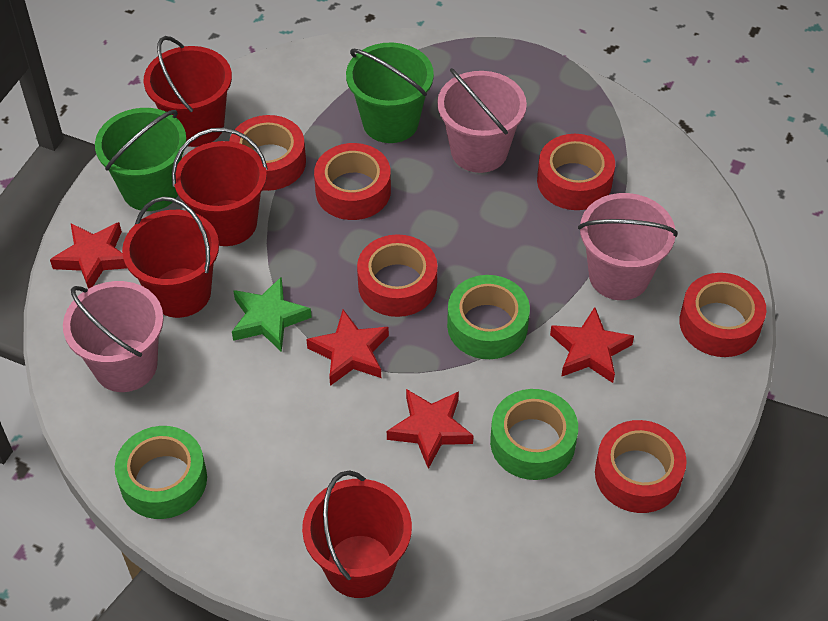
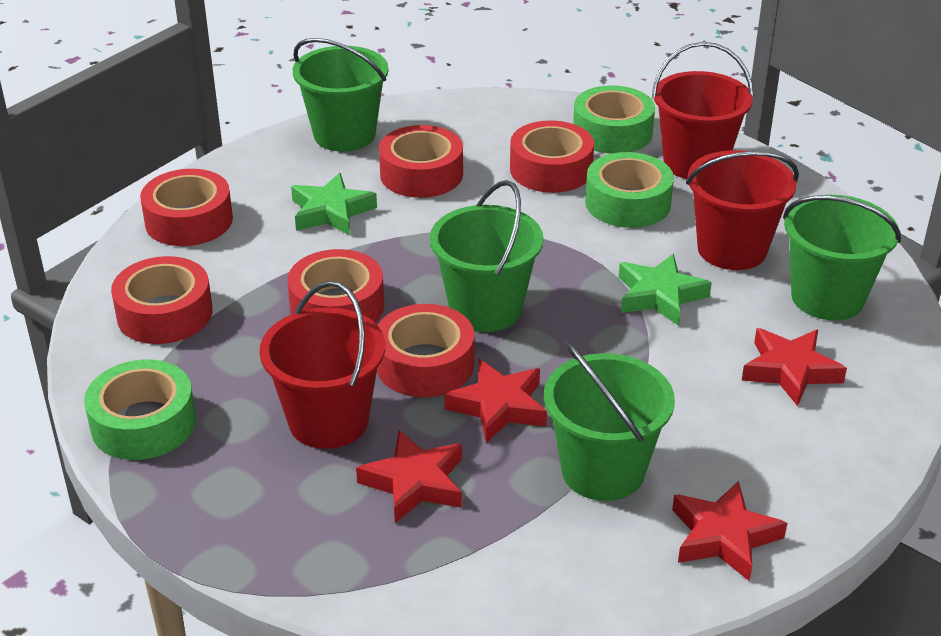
green bucket: [95,108,187,211] [346,43,434,143] = 2 -> [293,38,389,152] [430,180,544,332] [544,341,675,501] [783,195,901,321] = 4
green star: [232,277,312,352] = 1 -> [291,173,377,235] [619,254,712,326] = 2
pink bucket: [63,281,164,392] [437,68,527,173] [578,193,677,300] = 3 -> none = 0
red bucket: [122,196,219,318] [144,36,232,147] [172,128,268,246] [302,470,412,598] = 4 -> [259,281,385,449] [652,42,754,179] [686,150,799,270] = 3

